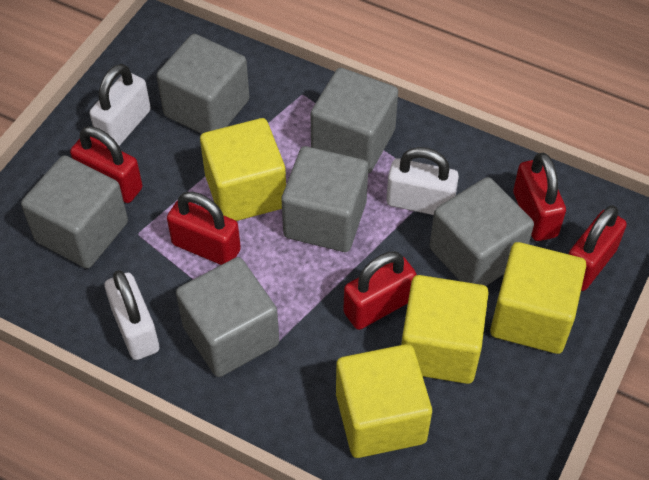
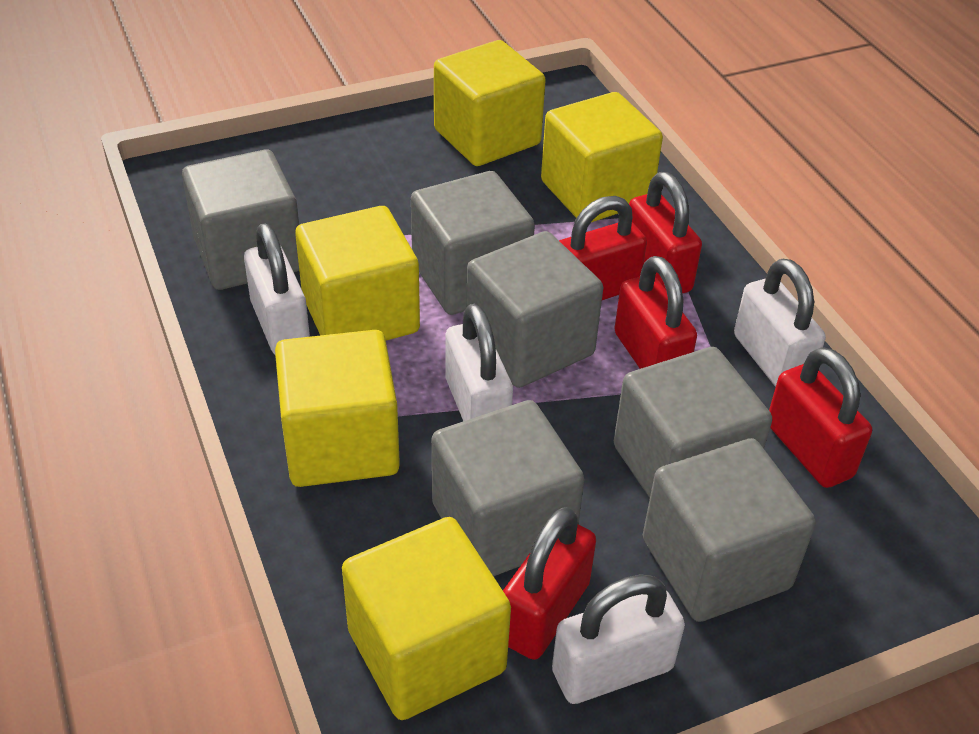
white padlock: [90,64,151,146] [104,270,159,360] [386,147,459,215] = 3 -> [244,223,310,355] [445,304,513,421] [552,574,685,704] [734,259,826,387] = 4
yellow cube: [200,118,286,221] [336,344,432,458] [401,275,489,384] [490,242,586,354] = 4 -> [275,330,400,487] [295,206,420,340] [342,517,511,720] [434,40,546,166] [541,92,663,222] = 5

